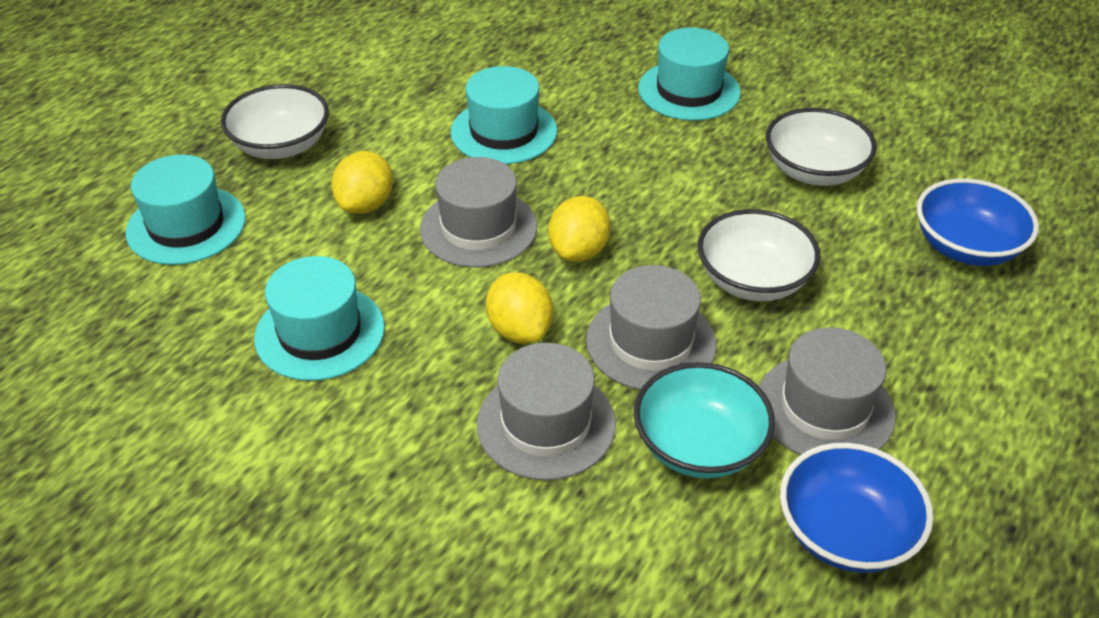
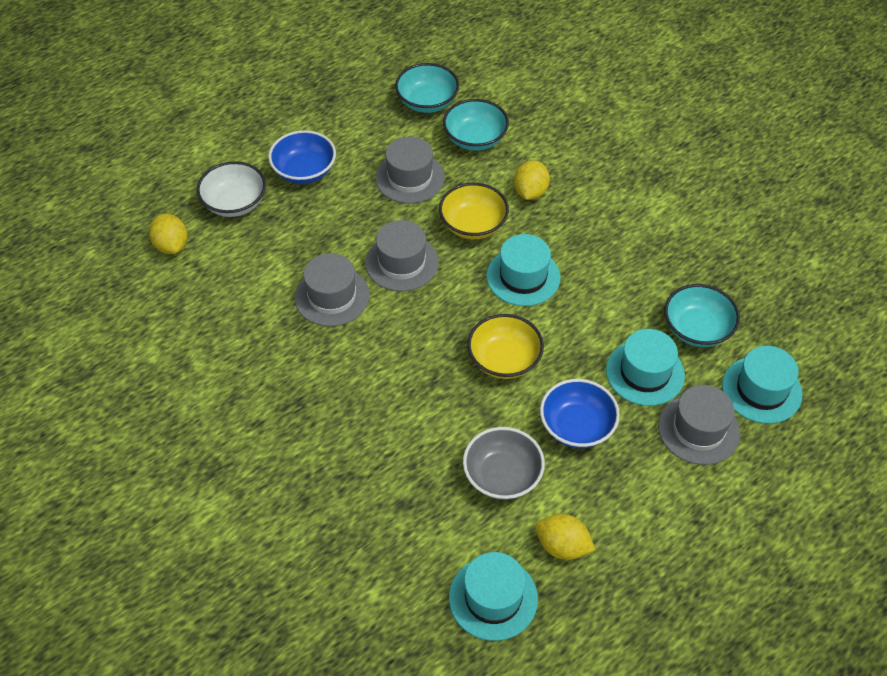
grey bowl: none = 0 -> [463,427,545,500] = 1
turquoise bowl: [634,362,775,478] = 1 -> [395,63,459,113] [443,99,509,151] [664,284,740,347] = 3
white bowl: [221,84,329,159] [697,209,820,301] [766,108,877,186] = 3 -> [196,161,266,217] = 1
yellow bowl: none = 0 -> [439,183,509,239] [467,314,544,379] = 2

